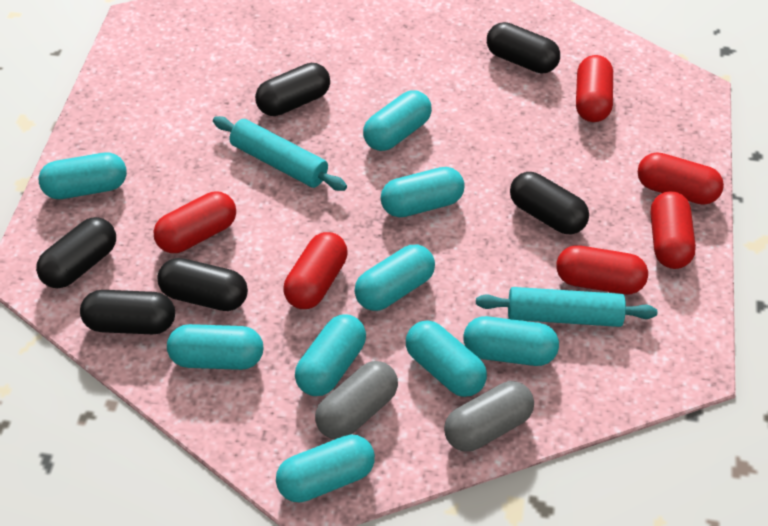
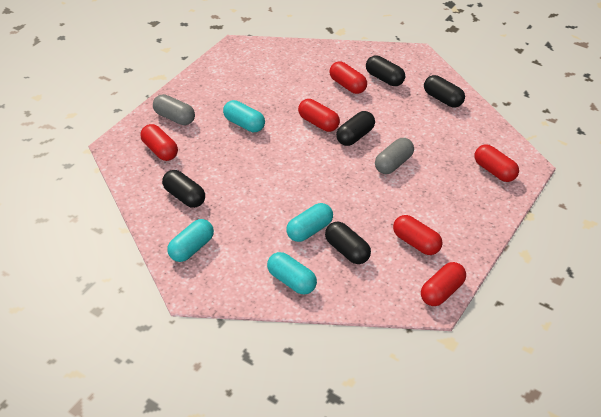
black capsule: [36,217,116,288] [80,290,175,334] [158,258,248,311] [255,63,330,116] [487,22,560,74] [510,172,589,234] = 6 -> [162,170,205,208] [325,221,371,264] [336,111,375,146] [366,55,405,86] [424,75,465,107] = 5
turquoise capsule: [38,153,127,199] [167,324,264,370] [276,434,375,503] [295,314,366,396] [354,245,435,311] [363,90,432,151] [381,167,465,217] [406,320,487,397] [463,316,559,366] = 9 -> [168,219,214,262] [223,100,265,132] [267,252,317,294] [286,203,333,242] = 4
turquoise rolling pin: [213,116,347,191] [476,287,657,327] = 2 -> none = 0

